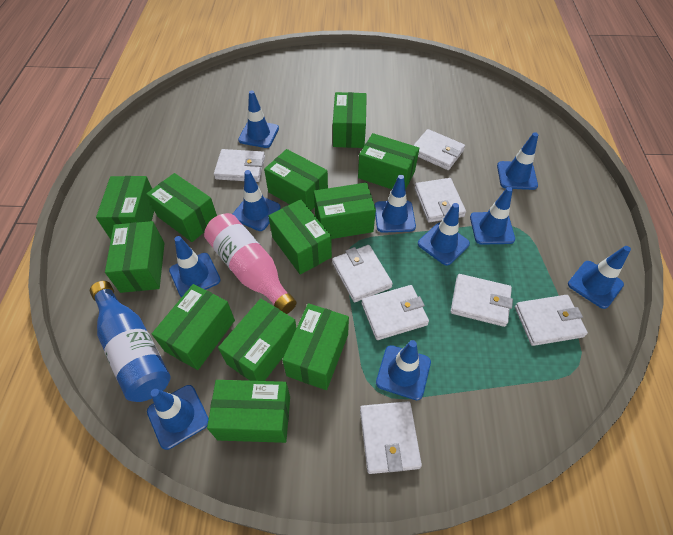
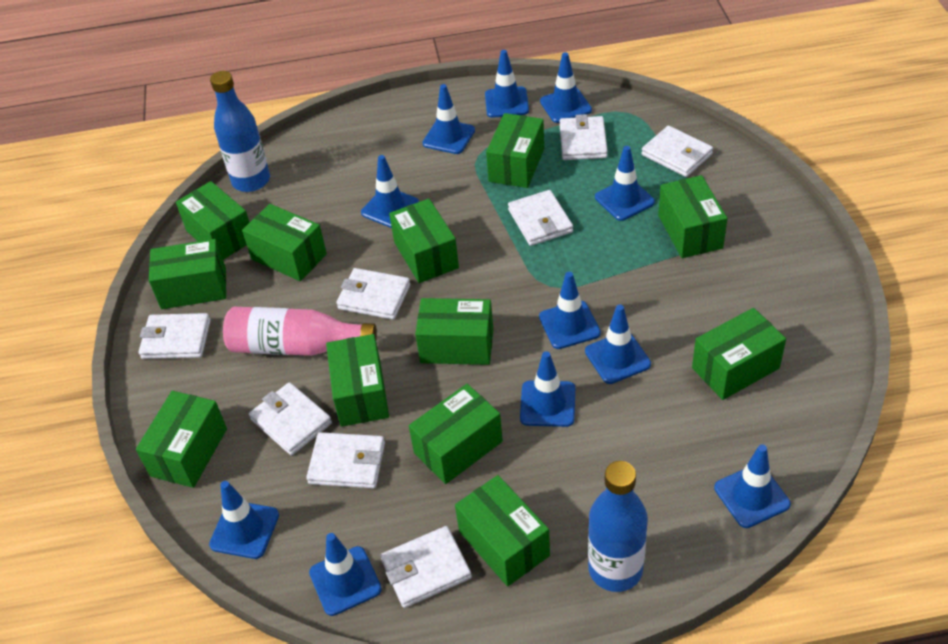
blue bottle: [90,281,171,402] = 1 -> [210,71,270,192] [588,461,648,592] = 2
blue traffic cone: [147,385,209,450] [169,236,221,297] [233,170,281,231] [238,90,279,148] [375,175,416,233] [376,340,431,400] [418,203,470,266] [470,187,515,245] [497,132,538,190] [568,246,631,309] = 10 -> [209,481,279,559] [309,533,382,616] [361,155,419,228] [422,84,475,154] [485,50,529,118] [520,351,575,427] [539,272,601,349] [540,52,592,123] [585,304,651,384] [595,146,655,221] [714,444,791,528] = 11

